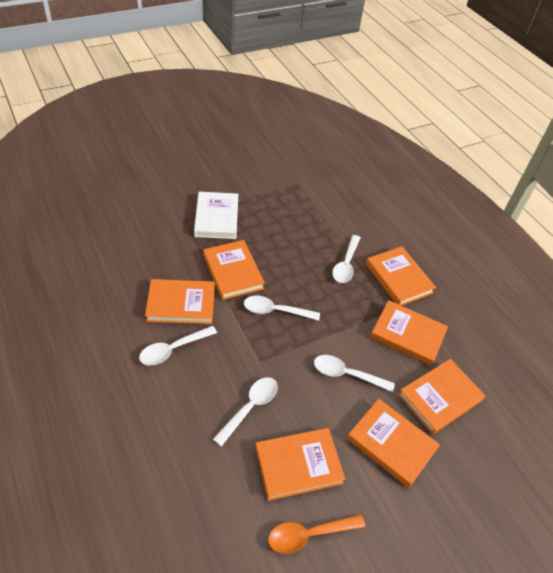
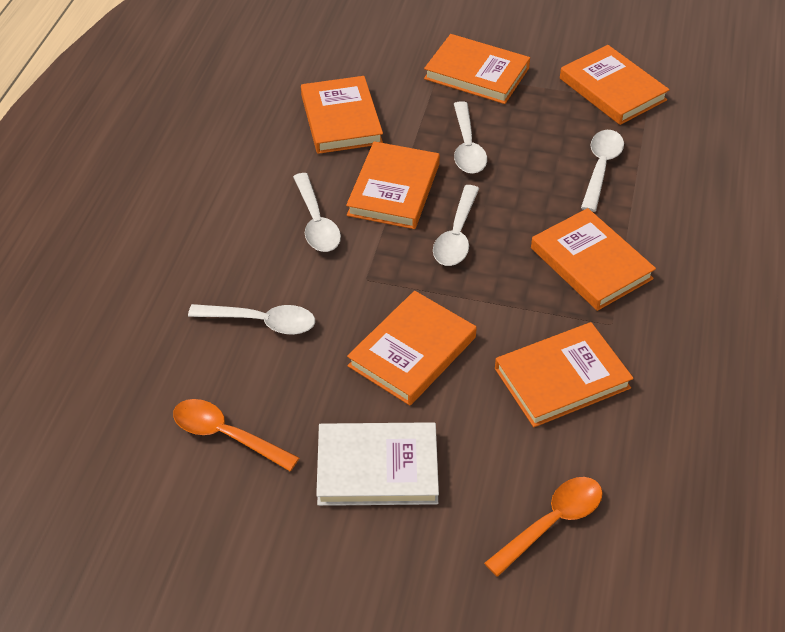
orange spoon: [268,514,365,554] = 1 -> [173,399,299,471] [484,477,603,577] = 2

